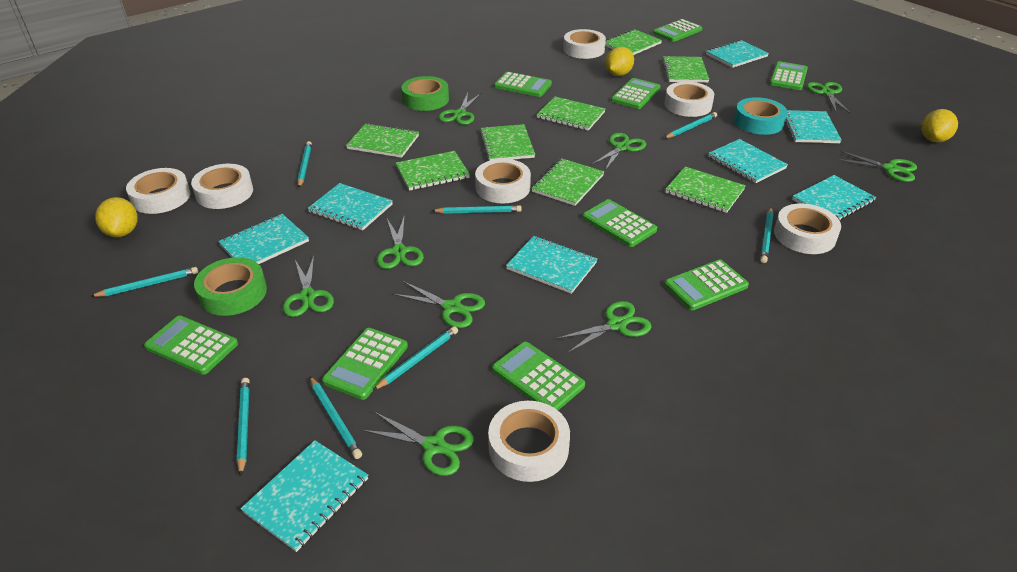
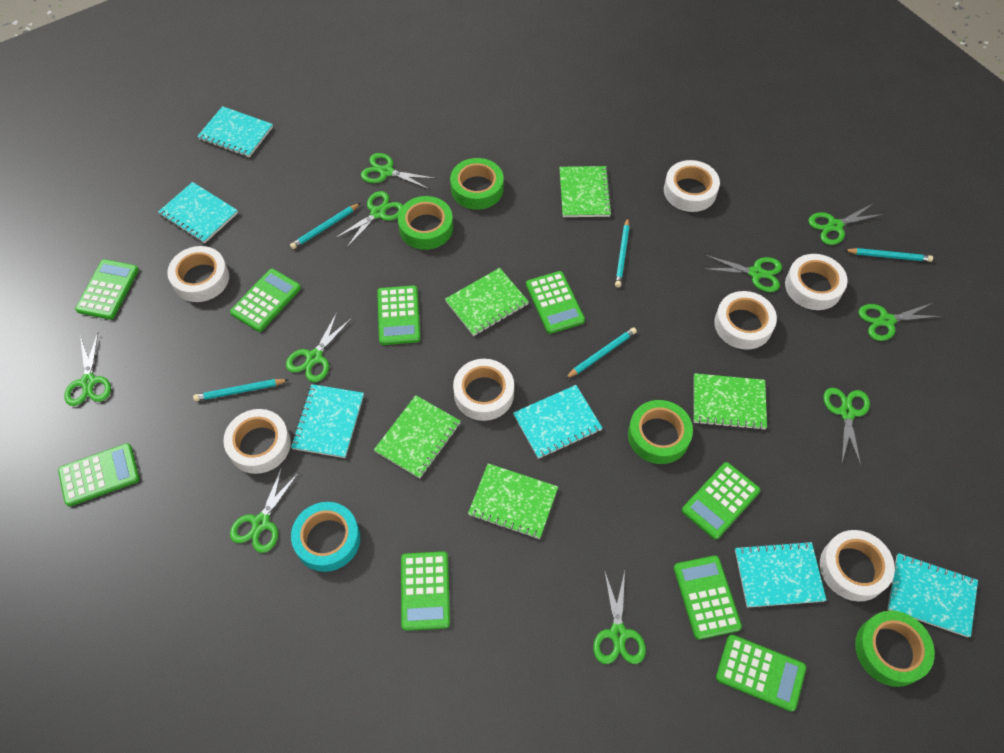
green notebook: [346,123,419,158] [396,151,470,191] [480,124,535,161] [531,159,604,206] [537,97,605,131] [605,29,662,55] [662,56,709,83] [665,167,746,213] = 8 -> [374,395,461,479] [445,268,529,336] [468,464,558,539] [559,166,612,217] [694,373,767,430] = 5
green scissors: [283,256,334,317] [362,412,474,476] [377,215,424,269] [392,281,485,328] [439,93,481,125] [555,301,651,353] [591,133,646,171] [807,82,851,114] [837,151,917,182] = 9 -> [64,333,111,406] [230,467,299,553] [286,313,352,382] [335,191,403,248] [361,153,436,190] [593,570,646,664] [704,255,782,292] [808,203,884,245] [824,388,870,466] [859,303,942,341] = 10
green tape: [194,257,267,316] [401,76,449,111] = 2 -> [398,196,453,250] [450,158,504,210] [628,400,693,464] [855,611,935,687] = 4
turquoise notebook: [218,214,309,264] [240,440,368,552] [308,183,393,231] [506,236,597,294] [706,40,769,68] [708,139,788,183] [785,110,842,143] [792,175,877,221] = 8 -> [158,182,238,244] [197,106,273,157] [291,384,364,458] [513,385,602,459] [735,541,827,608] [887,553,978,638] = 6
turquoise pencil: [90,267,198,297] [237,378,250,476] [297,141,312,187] [310,376,362,459] [373,326,458,390] [432,205,521,214] [664,112,717,138] [760,208,774,263] = 8 -> [193,379,288,401] [290,203,361,249] [565,327,637,379] [615,218,630,287] [845,248,933,262] = 5
yellow lemon: [95,197,138,237] [605,47,634,76] [921,109,958,143] = 3 -> none = 0

